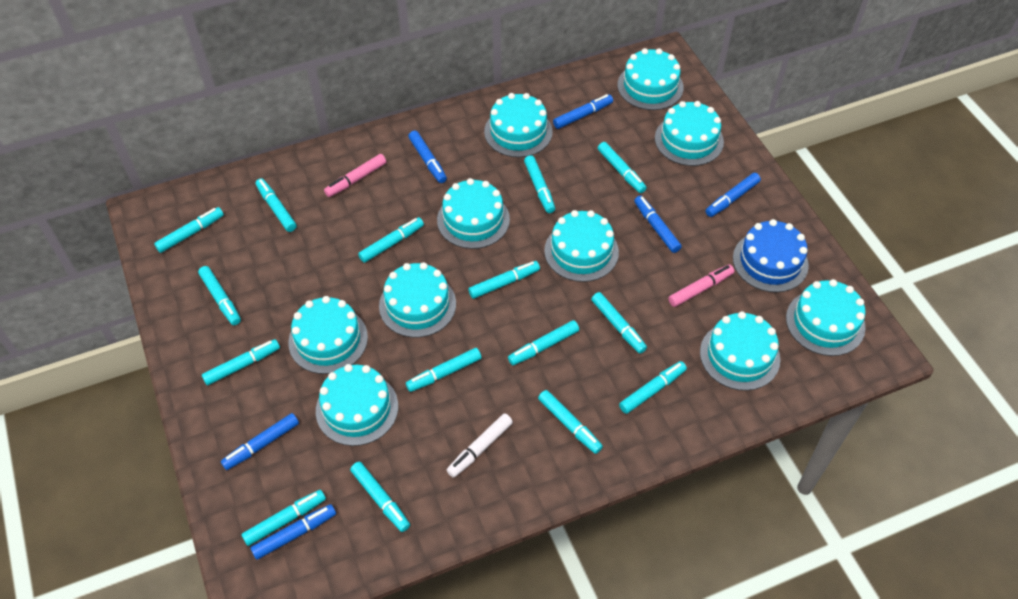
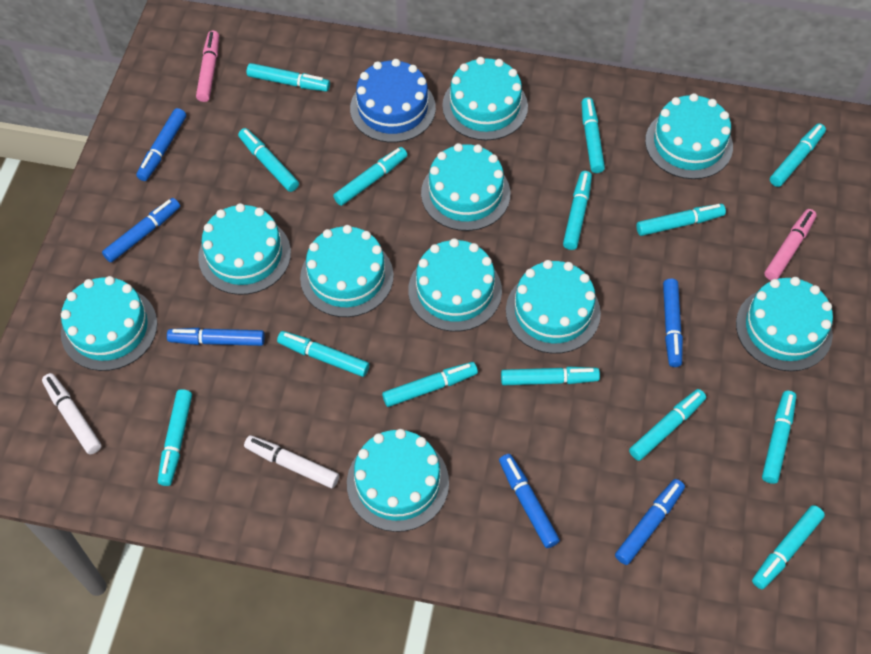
turquoise marker: [154,207,224,253] [198,266,241,325] [202,339,280,385] [241,490,326,546] [256,178,297,232] [350,462,410,532] [358,217,424,263] [406,348,482,392] [468,261,540,299] [508,320,579,365] [524,155,555,213] [538,390,603,454] [591,292,647,353] [598,142,647,193] [619,361,687,414] = 15 -> [158,389,192,486] [238,128,299,192] [246,63,330,92] [277,331,369,377] [333,147,407,206] [382,362,478,407] [501,367,600,385] [563,171,592,250] [582,98,605,173] [629,389,706,461] [636,204,726,236] [752,505,825,589] [762,391,796,484] [770,123,826,187] = 14
white marker: [447,414,513,478] = 1 -> [42,373,102,454] [244,435,339,488] = 2

